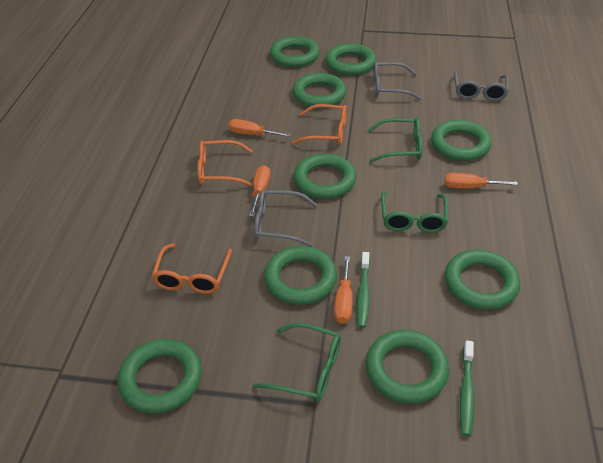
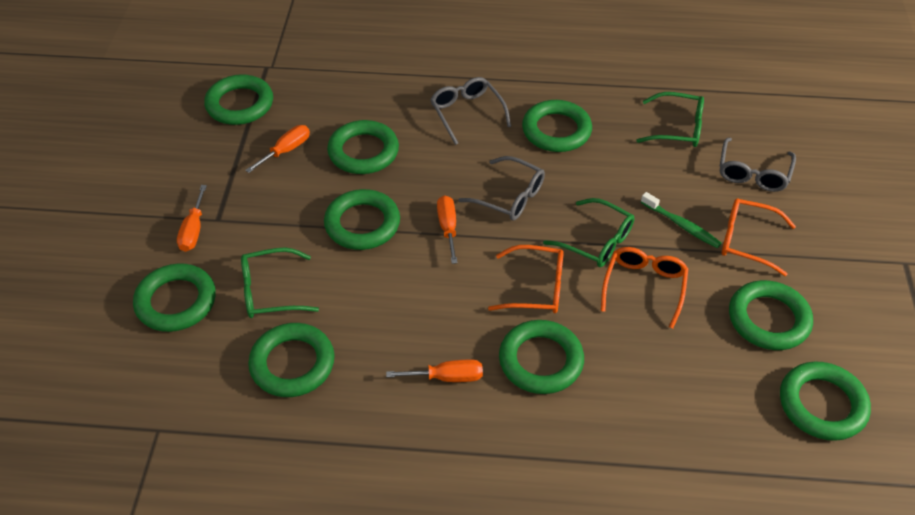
green toothbrush: [357,252,370,328] [460,340,475,436] = 2 -> [641,192,722,248] = 1

